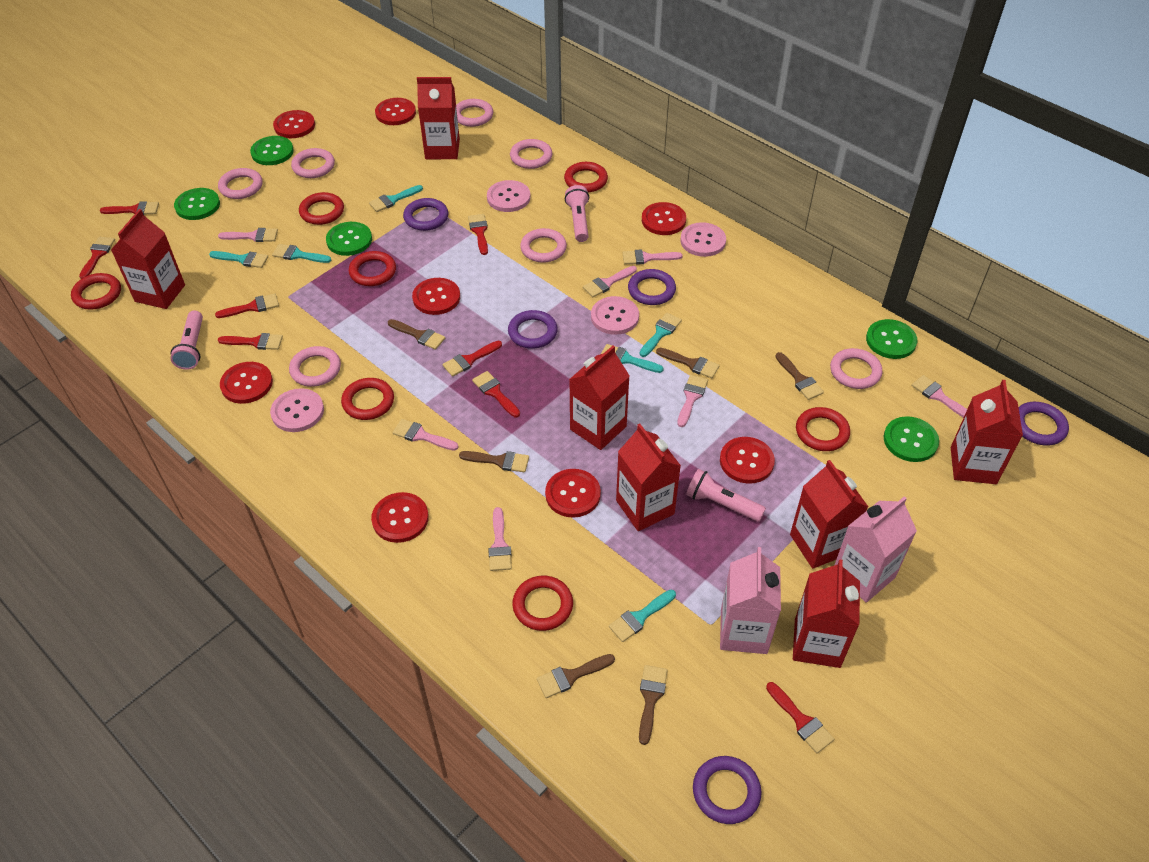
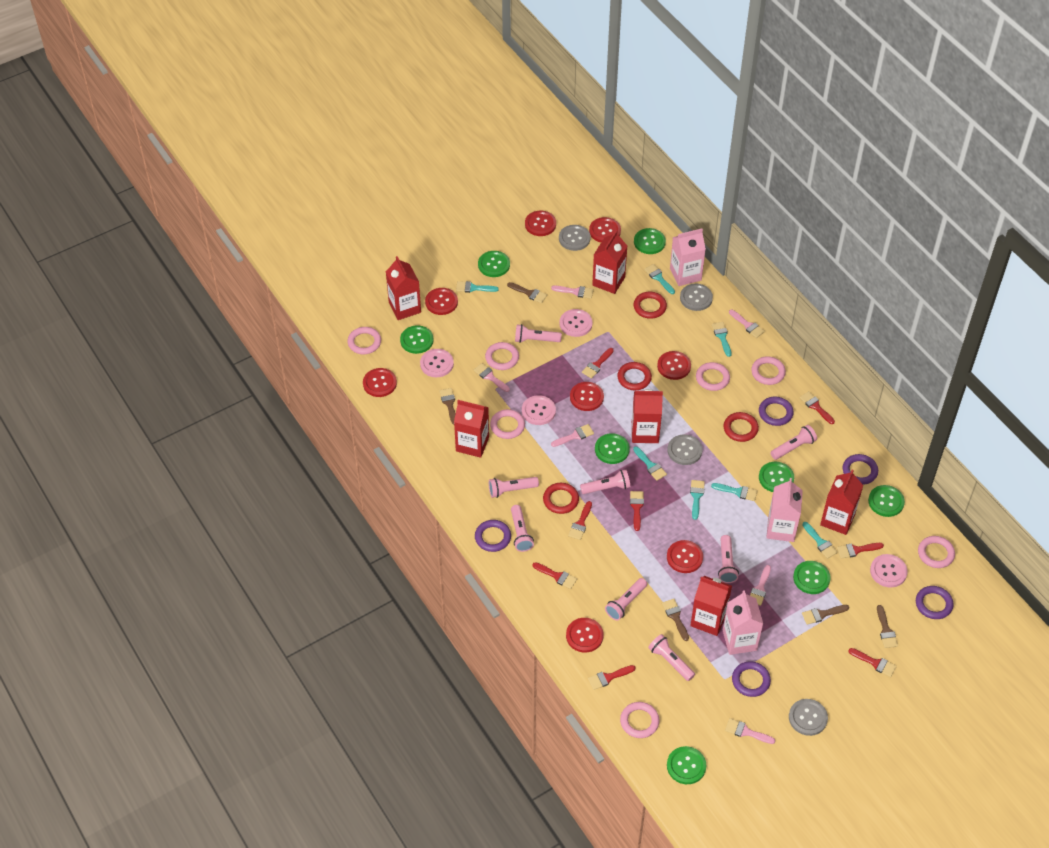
brown brush: [388,319,445,350] [459,451,529,472] [537,654,615,698] [639,665,668,745] [656,348,720,378] [775,352,824,400] = 6 -> [439,388,456,425] [507,282,547,303] [662,599,689,641] [802,605,849,625] [877,605,898,648] = 5
green button: [174,188,220,220] [250,136,294,165] [326,222,372,256] [866,319,917,359] [883,416,939,462] = 5 -> [400,325,433,354] [478,251,510,277] [595,433,630,464] [634,228,666,254] [667,746,706,784] [759,462,794,492] [793,561,831,594] [868,485,905,517] = 8
grey button: none = 0 -> [559,225,591,251] [667,434,702,465] [680,284,713,311] [789,699,828,736] = 4
pink brush: [218,228,278,242] [392,419,459,451] [488,507,512,571] [583,266,637,297] [623,250,683,265] [677,375,708,427] [912,375,967,418] = 7 -> [473,363,510,392] [551,286,594,299] [551,424,594,447] [725,718,775,744] [729,310,765,338] [750,565,771,606] = 6
pink carton: [720,547,781,654] [834,496,917,603] = 2 -> [670,228,706,286] [723,590,763,655] [766,478,803,542] = 3
pink flashlight: [170,311,203,370] [565,185,589,242] [686,469,766,522] = 3 -> [489,477,539,498] [511,505,534,552] [515,324,562,343] [580,470,630,494] [605,578,647,620] [648,634,695,681] [718,535,739,583] [770,425,817,460] = 8
red carton: [111,209,185,309] [417,77,460,159] [569,346,630,450] [616,424,681,531] [790,460,868,569] [793,559,860,668] [951,380,1023,484] = 7 -> [386,256,421,320] [454,400,489,458] [592,230,627,294] [632,389,663,443] [690,576,732,636] [820,470,863,535] = 6
red ring: [71,273,121,310] [299,192,344,225] [341,378,394,420] [349,251,396,286] [512,576,573,631] [564,162,608,192] [796,407,850,451] = 7 -> [543,483,579,514] [617,362,652,390] [634,292,667,319] [724,412,759,442] = 4
turquoise brush: [209,251,268,268] [272,244,331,263] [369,185,423,212] [601,344,664,373] [609,590,676,642] [640,313,682,357] = 6 -> [456,281,499,293] [633,446,667,481] [644,264,675,294] [690,480,705,520] [711,483,758,501] [712,322,732,357] [802,522,838,559] = 7

